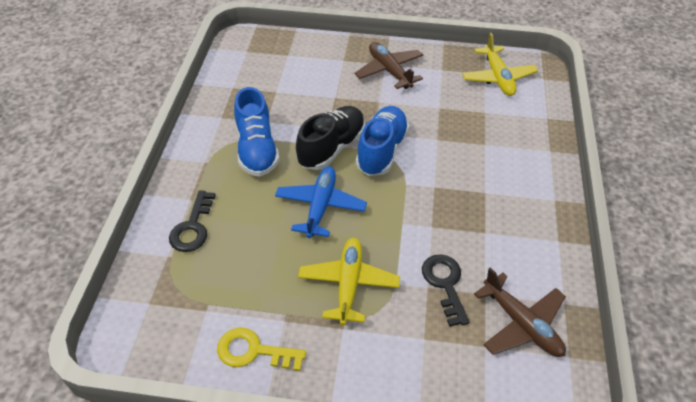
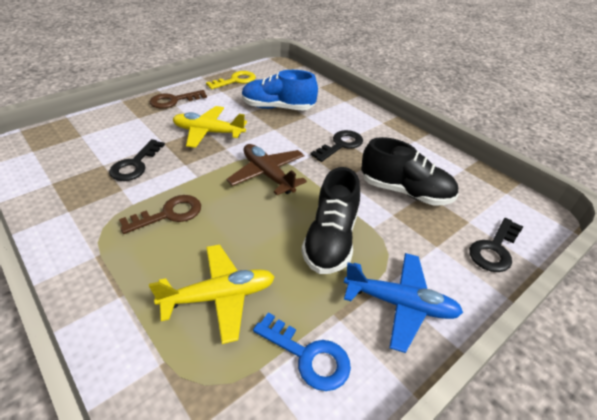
black key: [169,190,216,252] [422,254,470,327] = 2 -> [109,139,165,181] [310,130,363,162] [469,218,523,272] = 3
black shoe: [296,106,365,170] = 1 -> [301,167,360,274] [361,137,459,205] = 2
blue key: none = 0 -> [253,313,351,391] = 1
blue shoe: [234,87,280,177] [356,106,409,176] = 2 -> [242,70,318,111] = 1
brown key: none = 0 -> [119,195,201,234] [150,90,207,109] = 2
brown plane: [354,42,423,89] [474,267,566,357] = 2 -> [226,144,307,195] = 1

